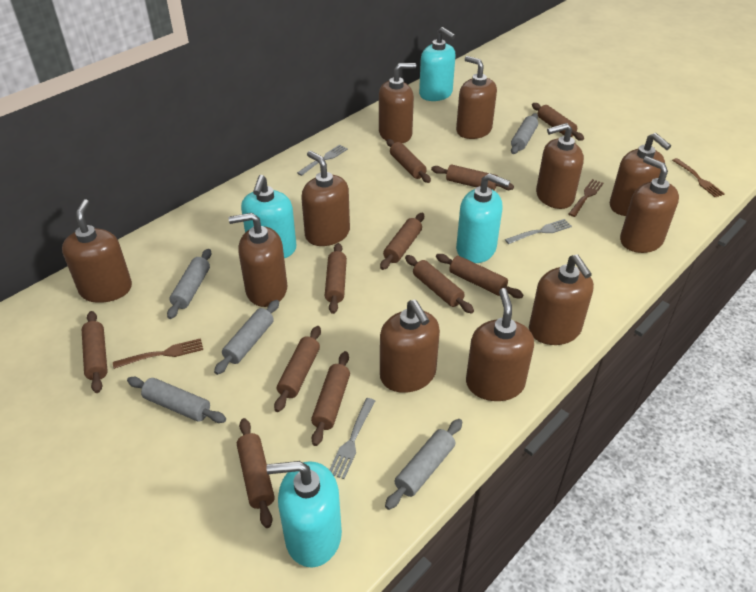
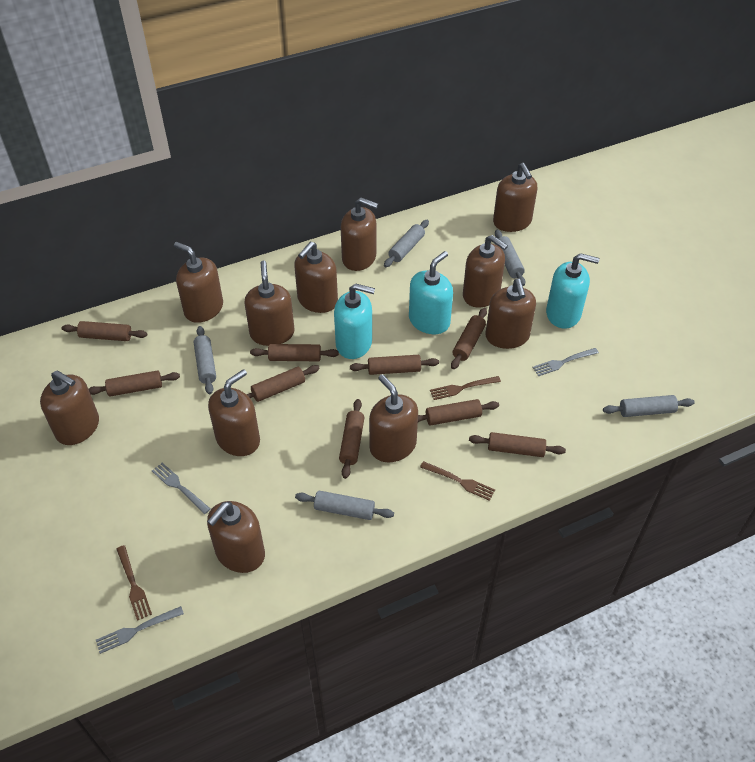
brown rolling pin: [82,311,108,393] [237,418,275,528] [274,326,321,412] [311,351,350,446] [325,243,347,314] [380,213,424,270] [387,139,431,183] [405,255,474,313] [431,164,514,190] [436,254,523,298] [532,103,584,141] = 11 -> [62,321,147,341] [89,370,180,397] [246,365,320,402] [250,344,339,361] [339,399,365,479] [350,355,439,375] [418,399,499,425] [451,308,487,369] [469,432,566,457] = 9
turquoise soap dispenser: [241,175,296,258] [266,461,342,568] [419,27,456,101] [456,173,510,263] = 4 -> [334,283,375,359] [409,251,453,334] [546,253,599,329] = 3

